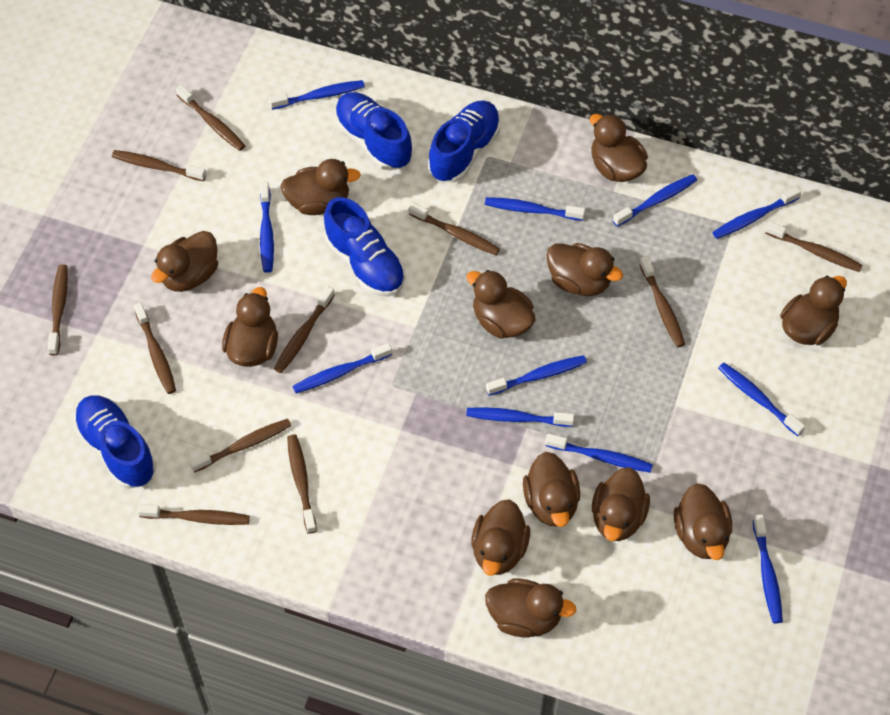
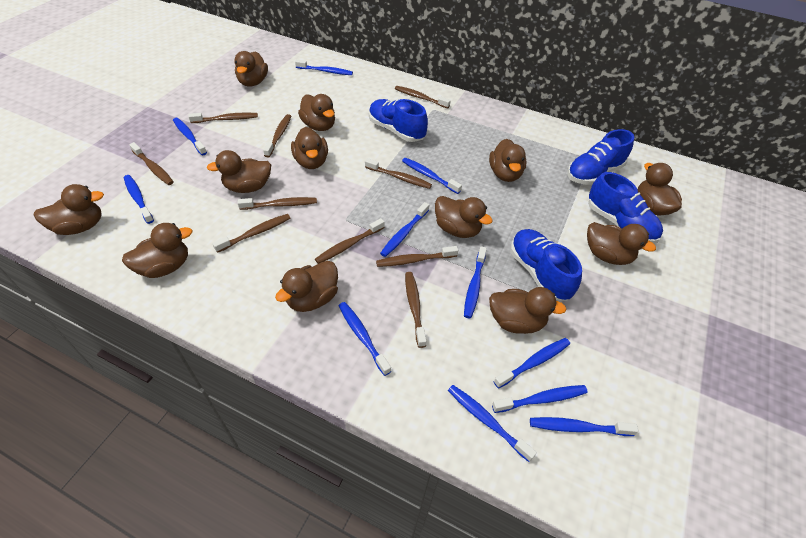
brown toothbrush: [48,264,68,355] [112,150,206,181] [134,302,176,394] [138,504,250,525] [176,85,245,151] [189,419,291,473] [274,286,335,373] [287,435,317,534] [409,203,500,255] [639,256,685,347] [765,221,863,272] = 11 -> [129,142,174,185] [188,112,258,123] [212,214,290,253] [238,197,317,210] [263,114,291,157] [315,218,385,264] [365,158,432,189] [376,246,458,267] [395,86,451,109] [405,272,426,348] = 10

